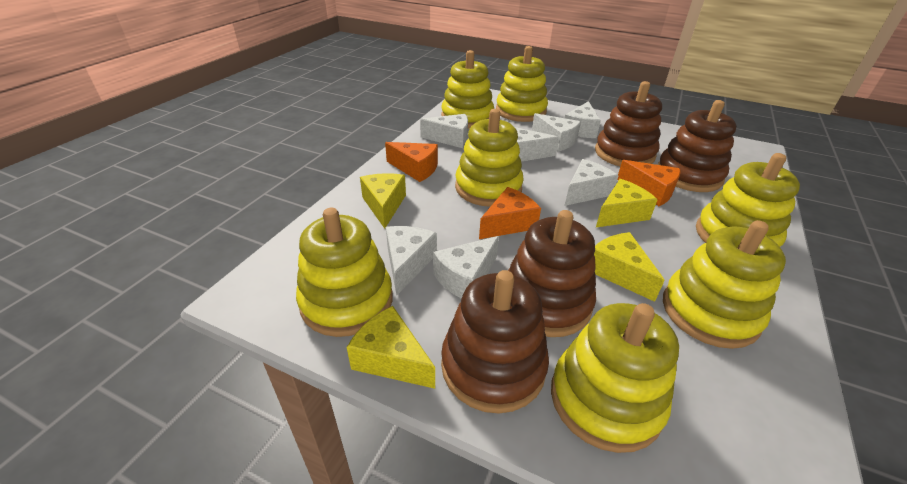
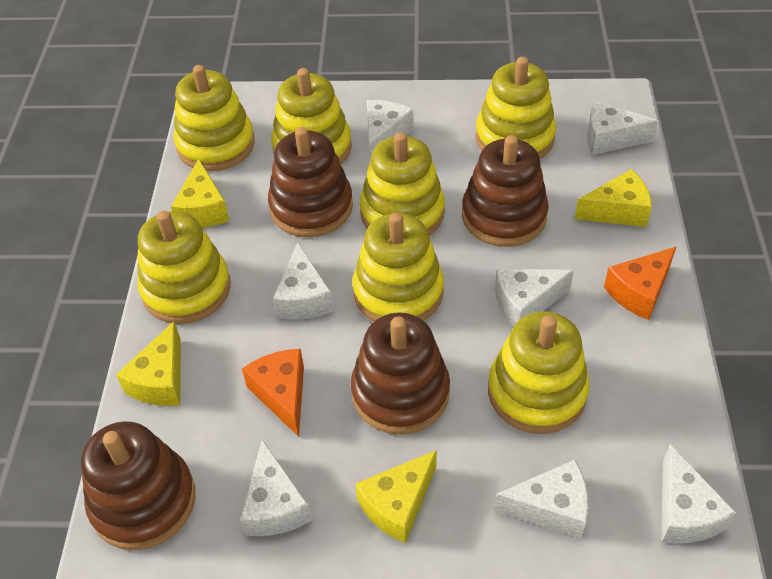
orange cheese: [385,142,438,182] [479,187,541,239] [618,160,681,206] = 3 -> [242,349,304,437] [604,246,677,320] = 2

